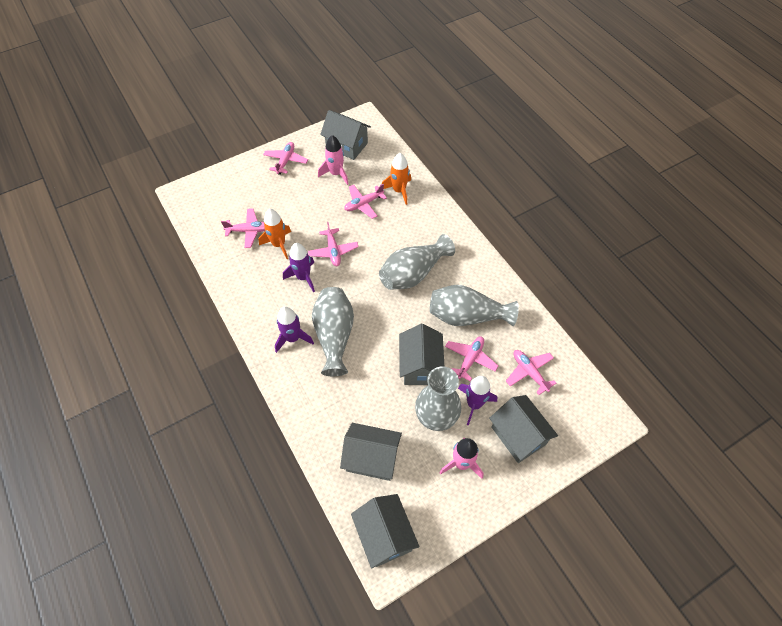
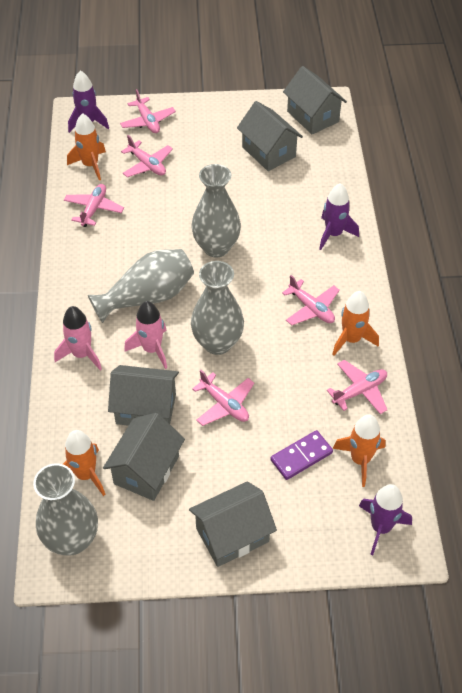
orange rocket: [259,209,291,259] [382,153,411,205] = 2 -> [63,430,106,496] [67,113,106,180] [332,291,379,356] [333,414,386,487] = 4
purple domino: none = 0 -> [270,430,333,480] = 1

